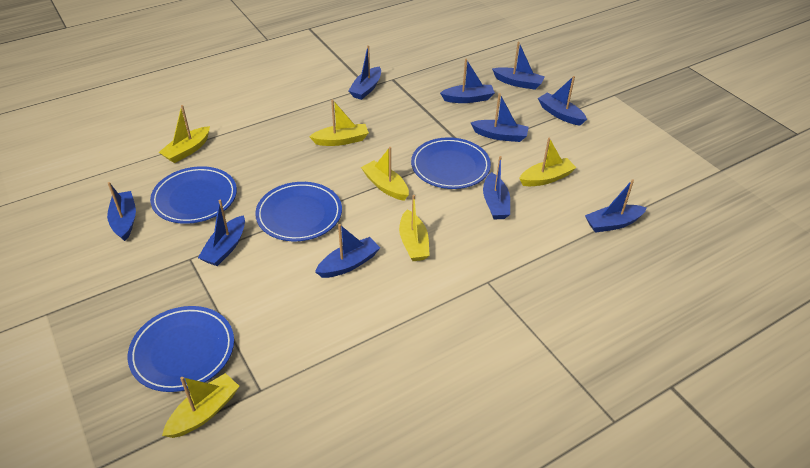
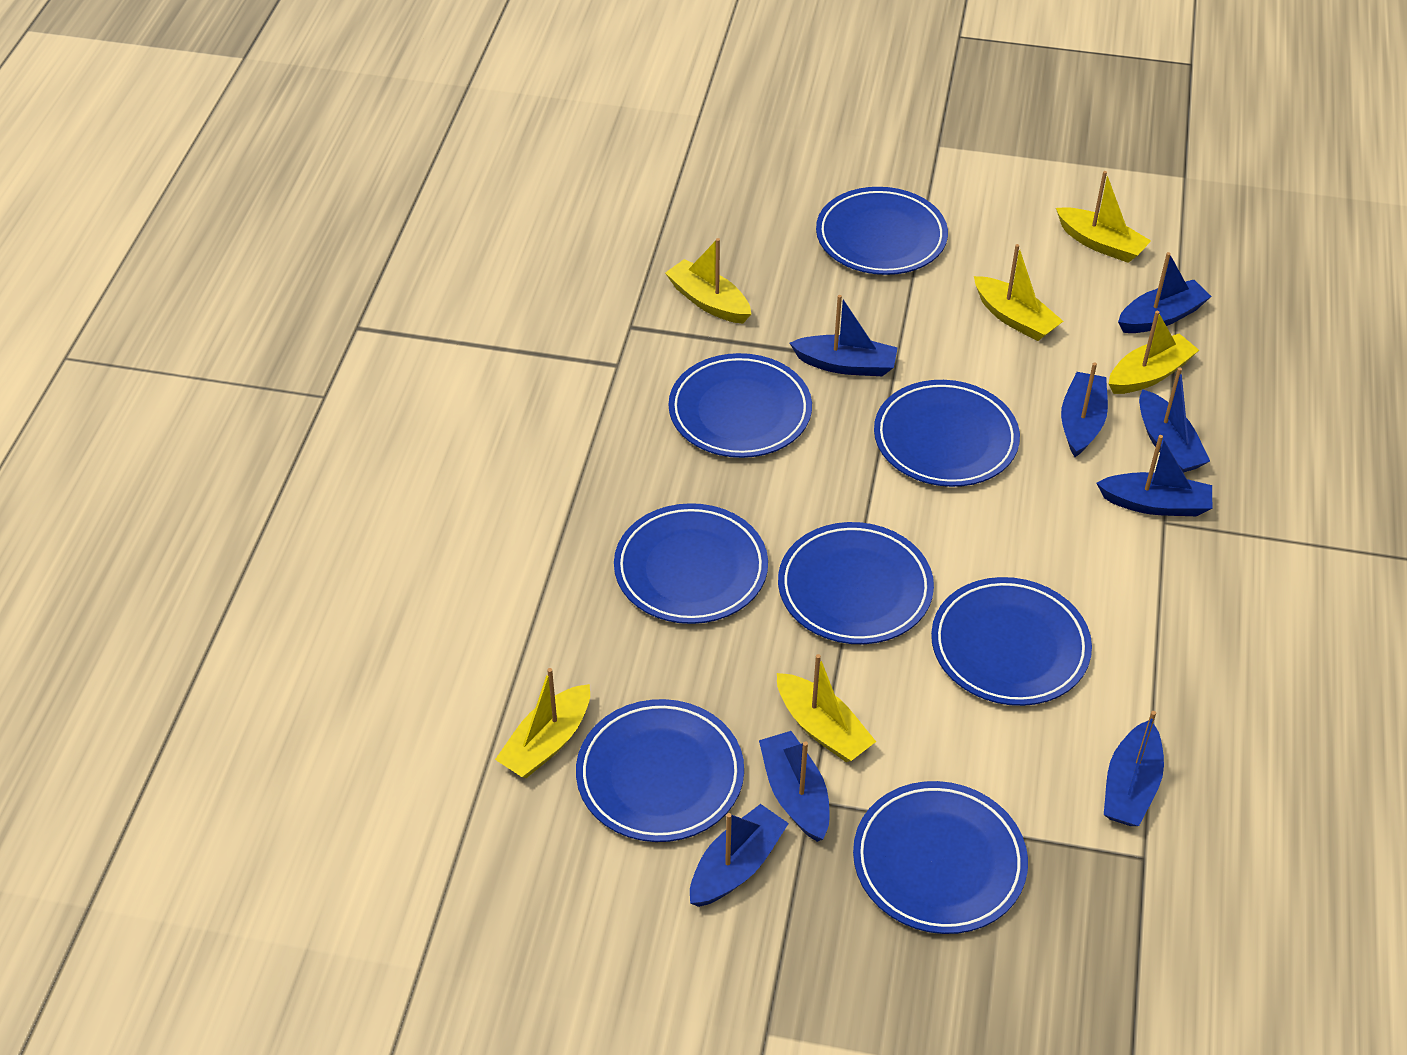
blue boat: [107,182,136,241] [198,200,245,266] [315,224,380,278] [349,45,381,100] [440,59,495,103] [471,93,529,142] [483,156,510,219] [492,42,545,90] [538,76,587,126] [585,179,647,233] = 10 -> [690,804,789,907] [759,731,829,842] [790,295,898,376] [1061,362,1108,457] [1096,435,1212,516] [1104,711,1164,826] [1118,252,1212,333] [1139,367,1210,473] = 8
blue plate: [128,306,234,392] [150,166,237,224] [255,182,342,241] [411,137,491,189] = 4 -> [576,699,744,842] [614,503,768,624] [669,353,812,458] [778,522,934,644] [816,187,948,275] [853,781,1028,934] [874,380,1020,487] [931,577,1092,706] = 8

